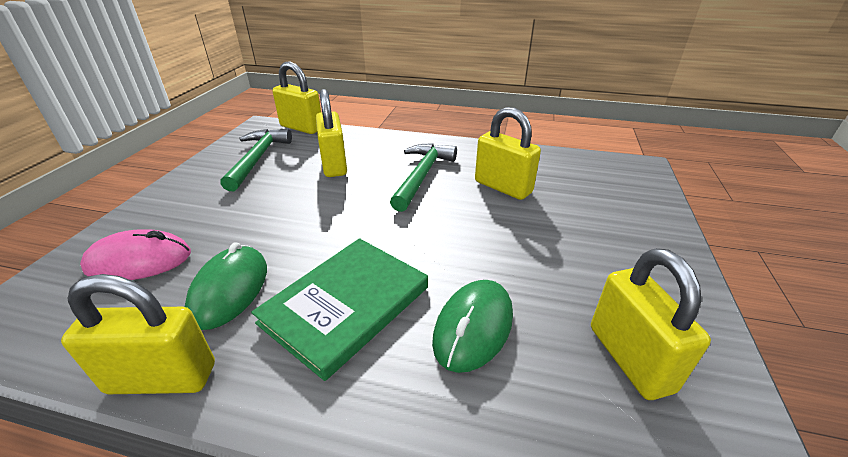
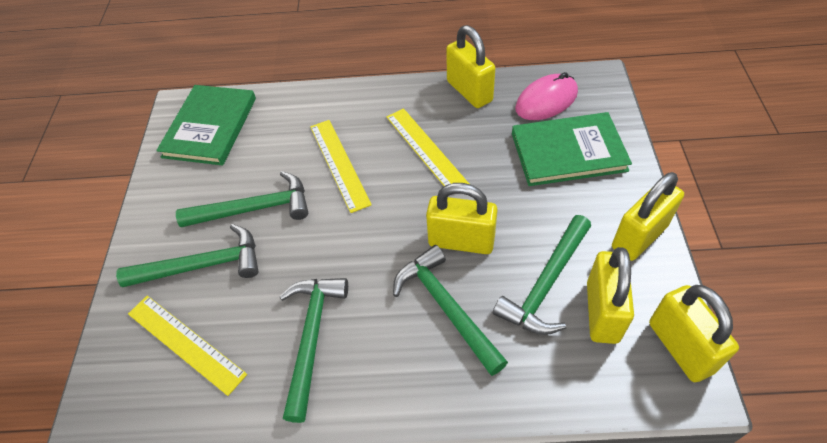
green book: [251,238,428,381] = 1 -> [156,85,256,166] [512,112,632,186] = 2
green hammer: [220,129,292,191] [390,143,457,212] = 2 -> [116,224,259,287] [176,171,308,227] [279,278,348,423] [393,245,508,376] [493,215,591,335] = 5
green mouse: [185,242,267,330] [432,280,513,373] = 2 -> none = 0
yellow ruler: none = 0 -> [128,296,247,396] [310,120,372,213] [387,108,469,186] = 3

